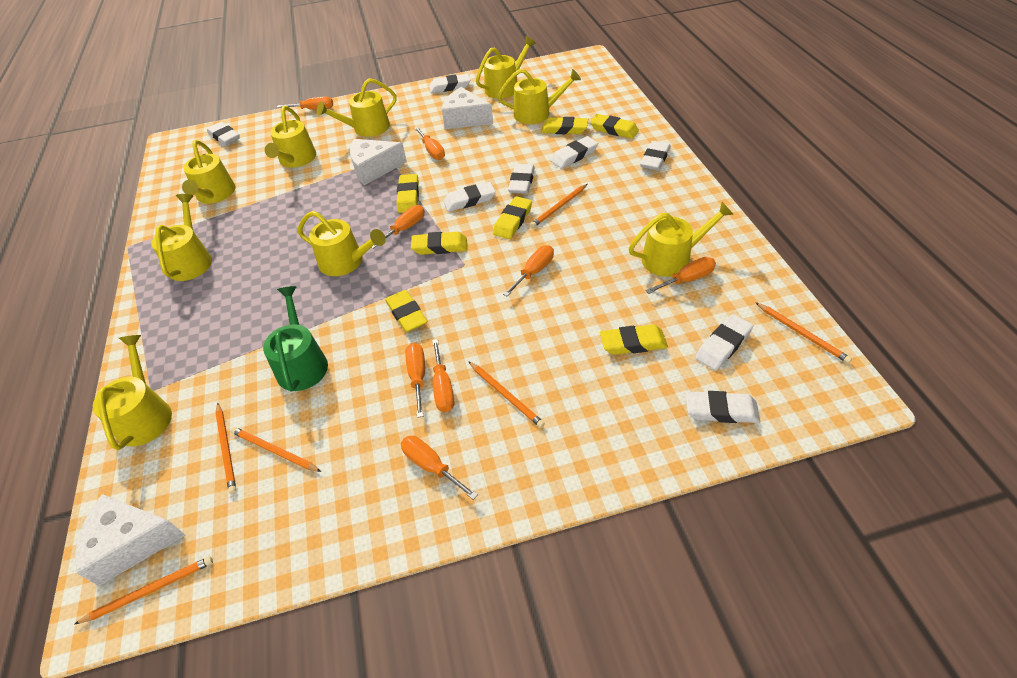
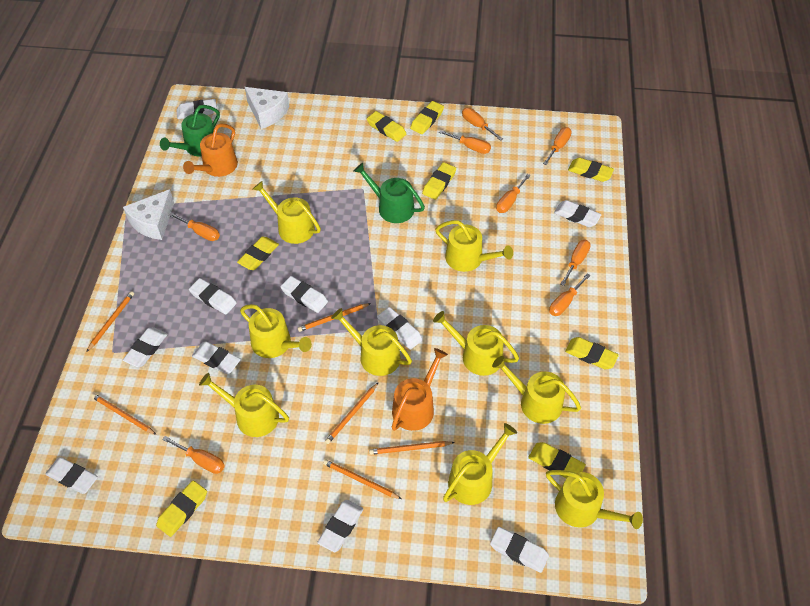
green watering can: [263,286,328,392] = 1 -> [160,105,220,157] [354,163,425,223] = 2
orange watering can: none = 0 -> [183,123,238,177] [392,348,448,431] = 2
white cheese: [75,494,185,586] [350,139,407,185] [442,87,493,129] = 3 -> [123,189,174,240] [245,87,289,129] = 2
white eraser: [207,122,240,145] [429,73,470,93] [443,182,496,212] [508,164,535,194] [551,136,598,168] [640,141,671,171] [686,391,760,423] [695,314,753,370] = 8 -> [46,457,98,494] [123,327,168,367] [176,99,217,119] [189,278,237,315] [192,342,241,374] [280,276,328,313] [317,500,364,553] [377,307,423,350] [490,527,549,573] [554,200,602,227] = 10
yellow eraser: [385,290,428,332] [397,174,419,213] [411,232,467,255] [493,196,532,239] [541,117,588,134] [590,114,639,139] [600,325,668,355] = 7 -> [156,481,207,537] [237,237,279,270] [367,111,406,142] [410,101,444,134] [422,162,456,200] [528,442,586,479] [565,337,619,369] [568,158,614,182] = 8

